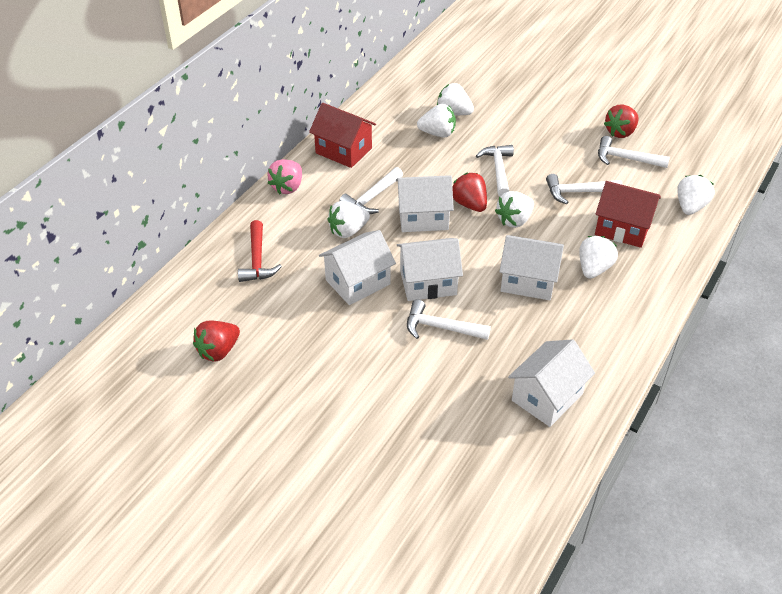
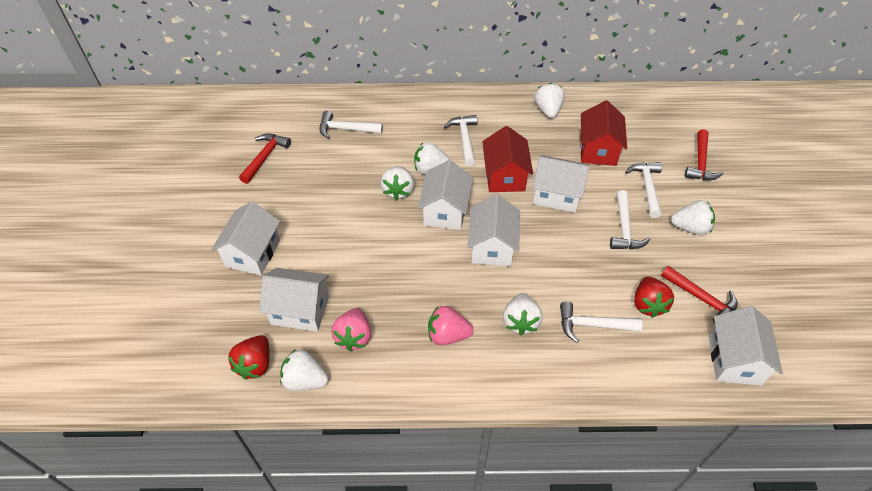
pink strawberry: [267,159,302,194] = 1 -> [331,308,371,351] [428,306,474,345] = 2
red hammer: [238,220,282,282] = 1 -> [239,133,291,184] [661,266,738,324] [685,129,724,180] = 3
red strawberry: [193,320,240,362] [452,173,487,212] [604,105,639,138] = 3 -> [228,335,270,380] [634,276,674,318] = 2
white house: [319,230,396,305] [396,175,454,232] [397,238,463,301] [499,235,564,300] [508,339,595,427] = 5 -> [211,201,280,275] [259,268,329,332] [418,160,473,230] [468,194,520,266] [533,155,590,213] [709,306,783,386] = 6

